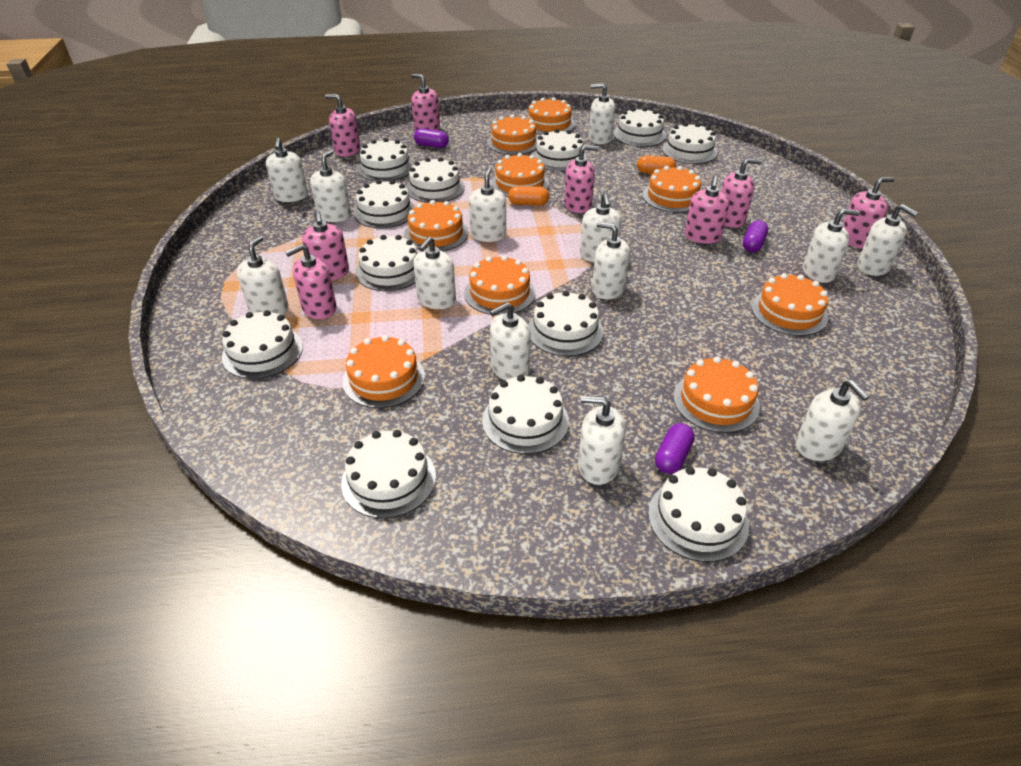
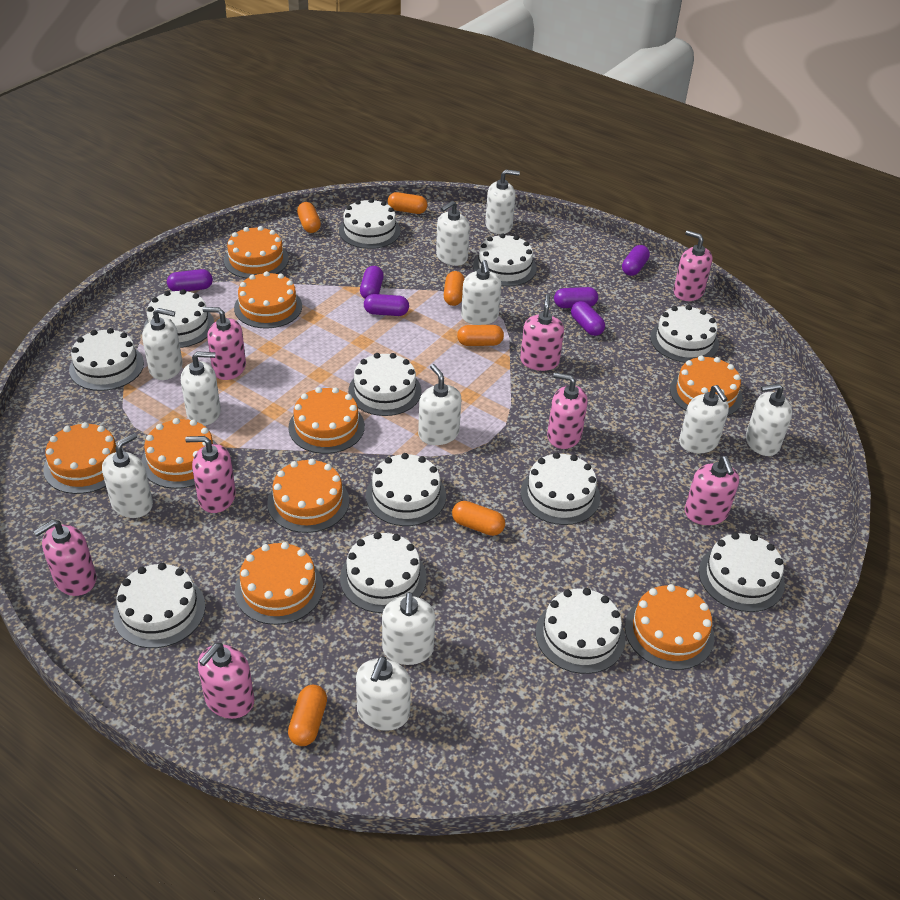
orange capsule: [508,186,549,205] [637,155,676,174] = 2 -> [288,685,327,746] [297,202,321,233] [388,192,427,214] [444,271,465,306] [452,501,505,536] [457,325,504,346] = 6
purple capsule: [414,128,449,148] [655,423,695,474] [743,220,768,252] = 3 -> [167,269,213,291] [360,266,384,299] [364,294,409,316] [554,287,598,308] [571,301,605,336] [622,245,650,276] = 6
white soap dispenser: [237,235,289,315] [266,138,308,202] [310,150,351,222] [413,236,456,309] [469,167,506,242] [490,302,531,380] [578,396,626,485] [580,194,621,262] [589,83,615,144] [592,222,630,299] [796,380,870,461] [803,209,860,283] [857,204,919,276] = 13 -> [102,433,153,518] [142,308,183,380] [181,351,221,426] [356,656,411,731] [382,592,435,665] [418,364,461,445] [436,201,470,266] [461,260,501,325] [485,169,520,234] [679,385,729,453] [746,383,792,456] = 11

